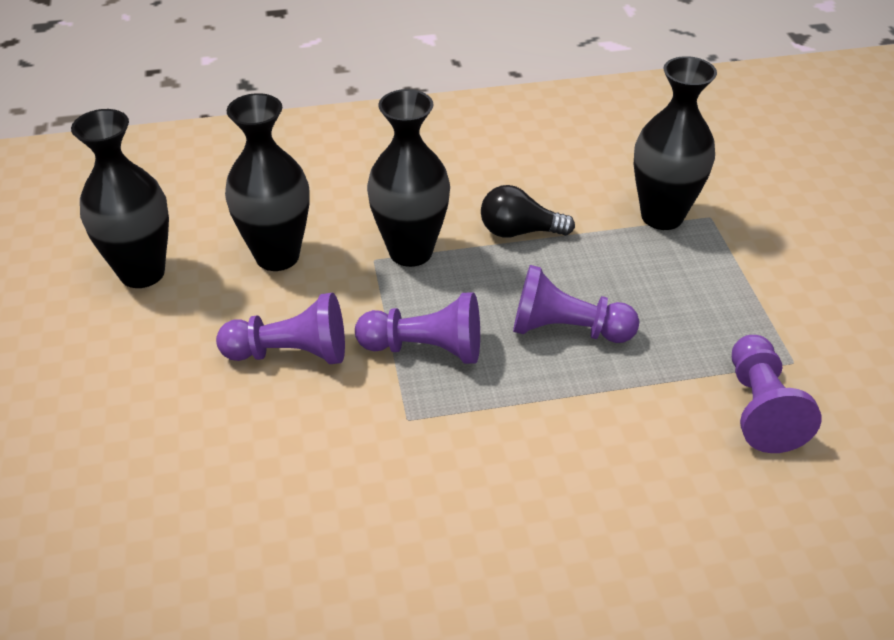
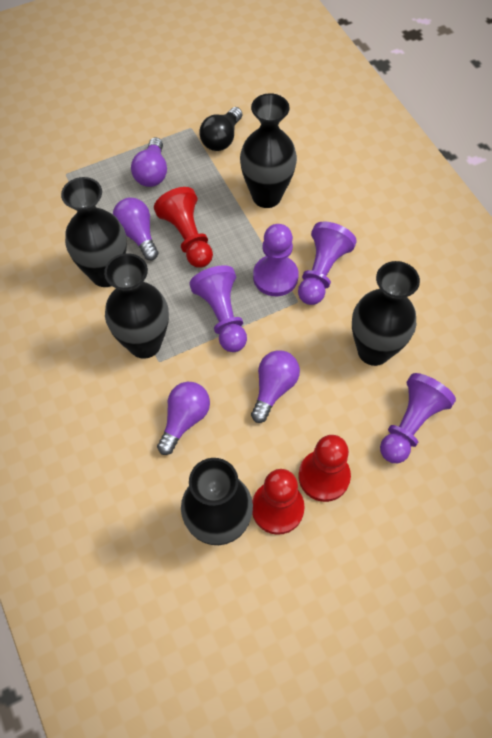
black vase: [71,109,169,288] [225,93,310,271] [367,89,450,267] [634,56,717,230] = 4 -> [61,177,127,287] [104,253,169,359] [181,458,253,545] [240,93,297,208] [352,261,420,366] = 5
purple light bulb: none = 0 -> [113,197,159,261] [131,137,167,187] [157,382,210,455] [251,350,300,423] = 4
red pawn: none = 0 -> [154,187,213,268] [252,469,305,535] [298,435,351,502] = 3

